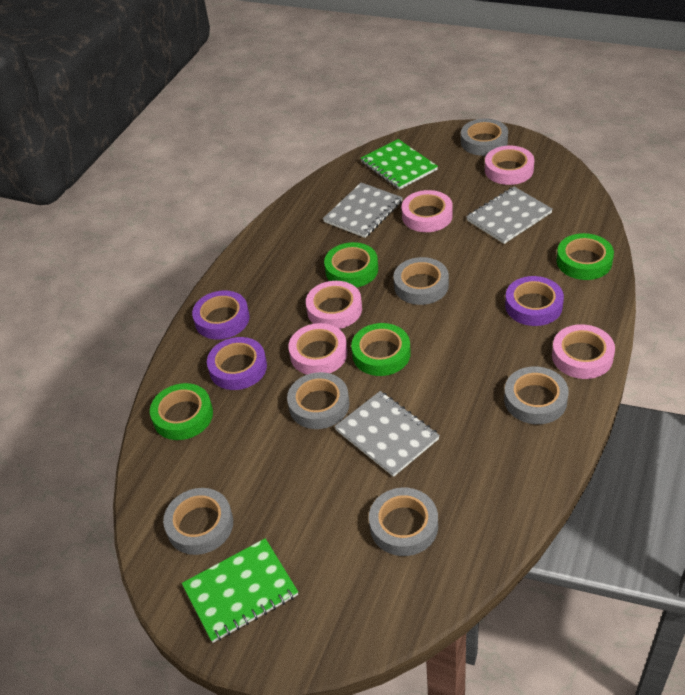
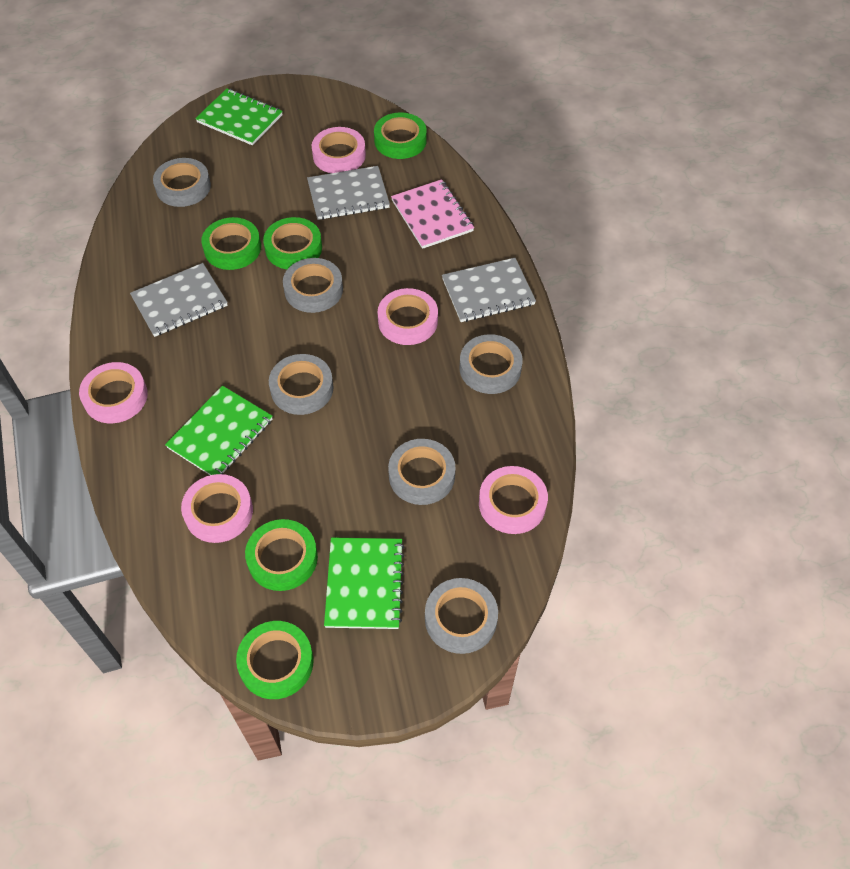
green notebook: [182,538,298,643] [360,139,438,190] = 2 -> [165,386,273,475] [195,89,283,145] [324,537,405,629] = 3
green tape: [150,383,213,440] [324,242,378,288] [351,323,411,376] [556,233,614,280] = 4 -> [201,217,261,270] [236,621,314,699] [245,519,318,591] [263,217,322,269] [374,113,427,159] = 5
pink notebook: none = 0 -> [391,179,474,249] = 1
purple tape: [192,291,249,339] [207,337,267,390] [505,276,564,326] = 3 -> none = 0

